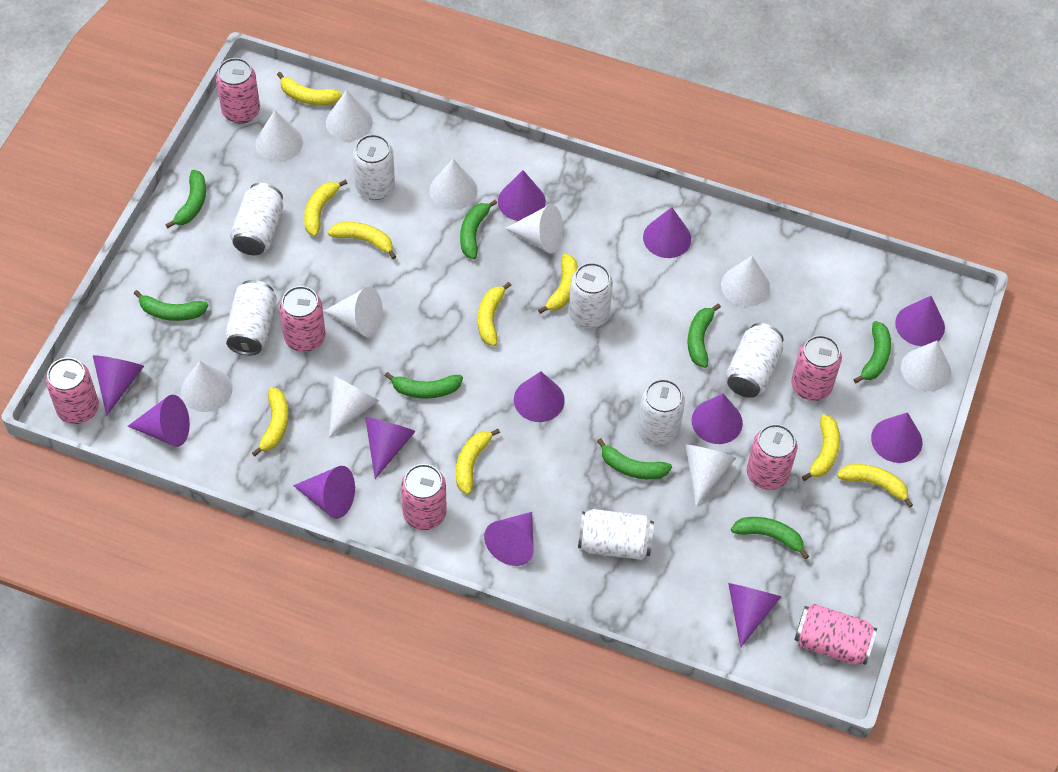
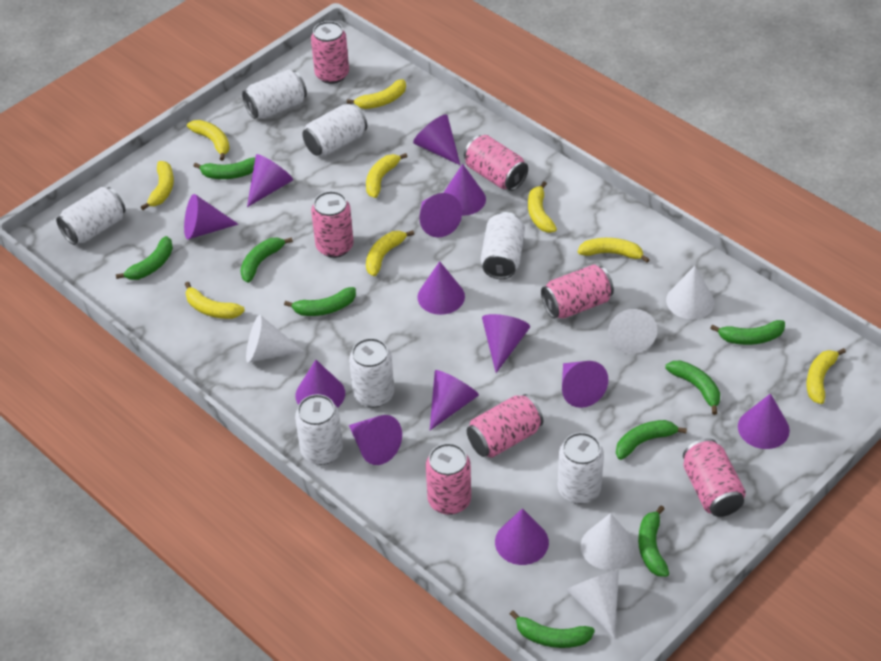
green banana: [134,290,209,321] [166,170,206,229] [385,372,463,399] [460,200,497,259] [597,438,672,479] [688,303,721,368] [731,517,809,559] [854,321,891,383] = 8 -> [116,236,173,280] [194,158,255,179] [240,237,293,283] [284,287,356,316] [510,610,595,648] [616,420,687,460] [638,505,669,577] [665,361,720,415] [710,320,785,345] = 9
purple cone: [93,355,144,416] [128,395,190,447] [293,466,355,519] [365,417,416,479] [484,512,534,566] [498,170,546,221] [514,371,565,422] [643,207,691,258] [691,393,743,444] [728,583,781,648] [871,412,922,463] [895,296,945,346] = 12 -> [184,194,239,239] [247,154,293,207] [296,360,345,408] [349,415,402,465] [413,114,460,165] [417,261,465,315] [420,193,462,238] [430,370,479,430] [444,164,486,216] [482,314,530,373] [495,508,549,565] [562,361,608,408] [738,393,790,449] = 13
white cone: [181,361,232,412] [255,110,303,162] [324,287,383,337] [326,90,373,141] [329,376,379,437] [430,159,477,210] [505,204,563,254] [685,445,736,507] [721,256,770,307] [901,341,951,391] = 10 -> [246,315,305,363] [567,571,619,639] [581,513,635,570] [608,309,657,354] [666,266,714,319] = 5

